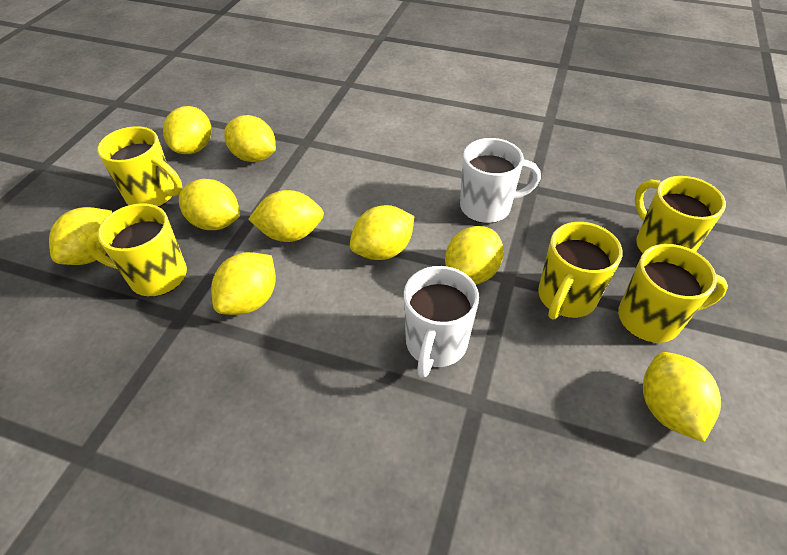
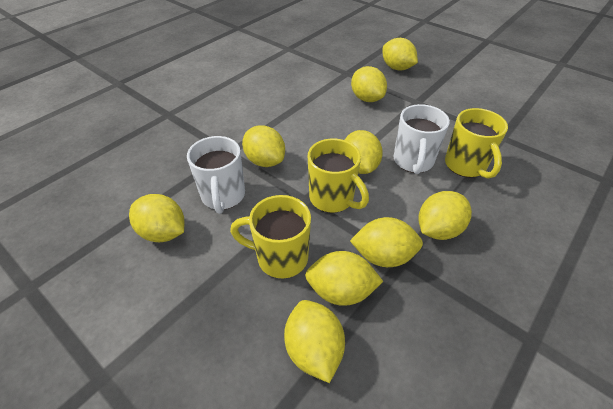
yellow mug: [86,203,187,297] [97,126,182,207] [538,222,623,319] [618,244,728,343] [635,176,726,254] = 5 -> [230,195,311,278] [308,139,369,213] [445,108,508,179] = 3

